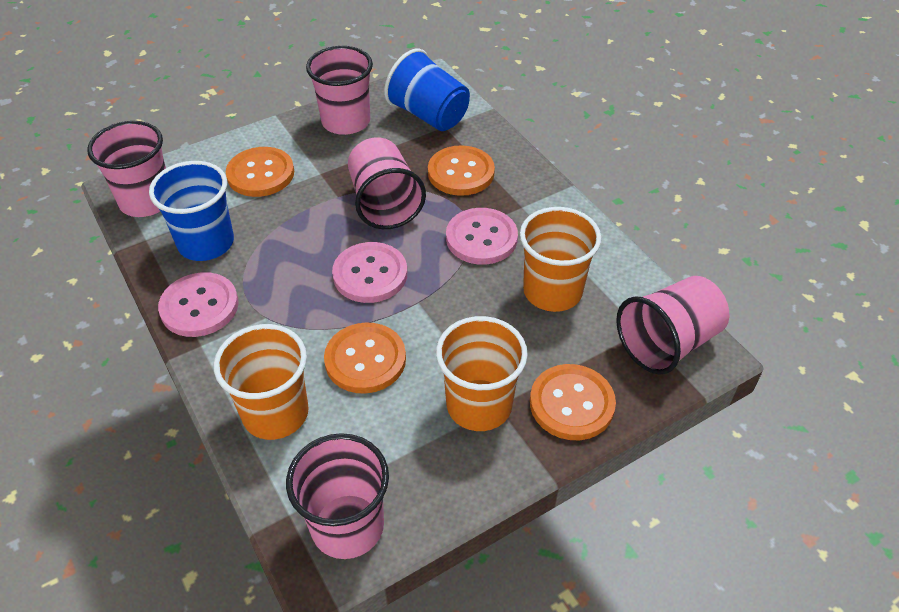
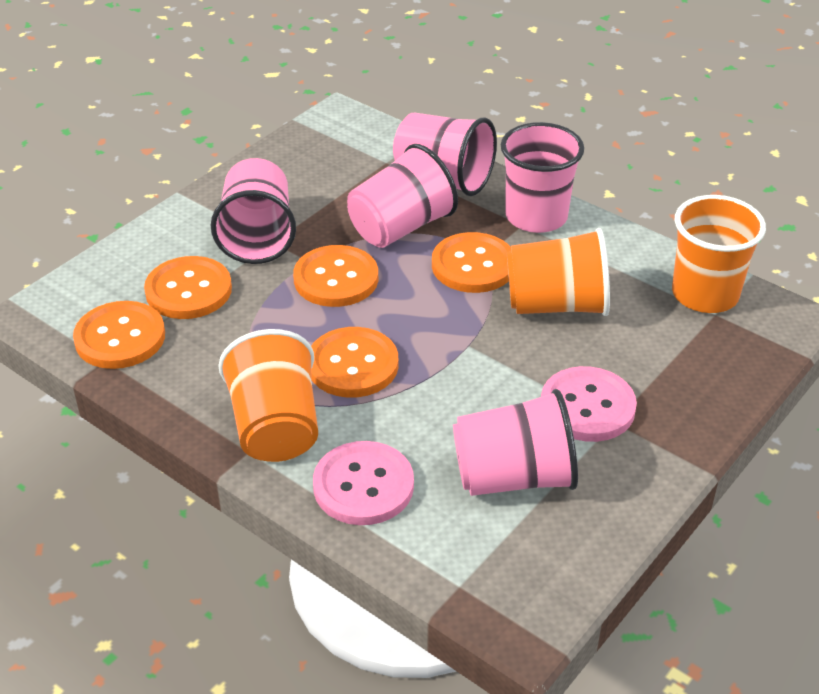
blue cup: [149,161,234,261] [384,49,470,131] = 2 -> none = 0
orange button: [226,147,294,197] [324,323,406,394] [428,145,495,196] [530,364,616,440] = 4 -> [73,301,165,369] [144,256,232,319] [293,245,378,307] [311,327,398,398] [432,232,511,293] = 5
pink button: [158,272,239,337] [332,242,407,303] [446,208,518,265] = 3 -> [313,441,414,525] [541,366,637,442] = 2

